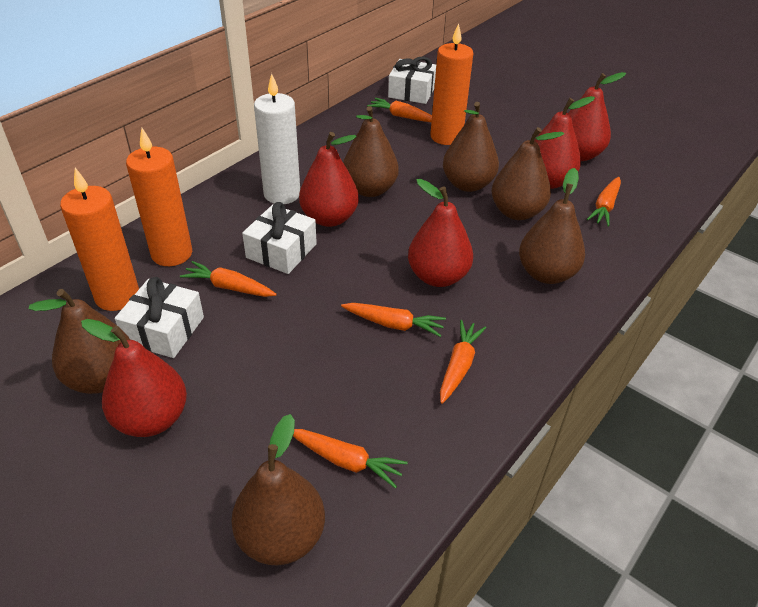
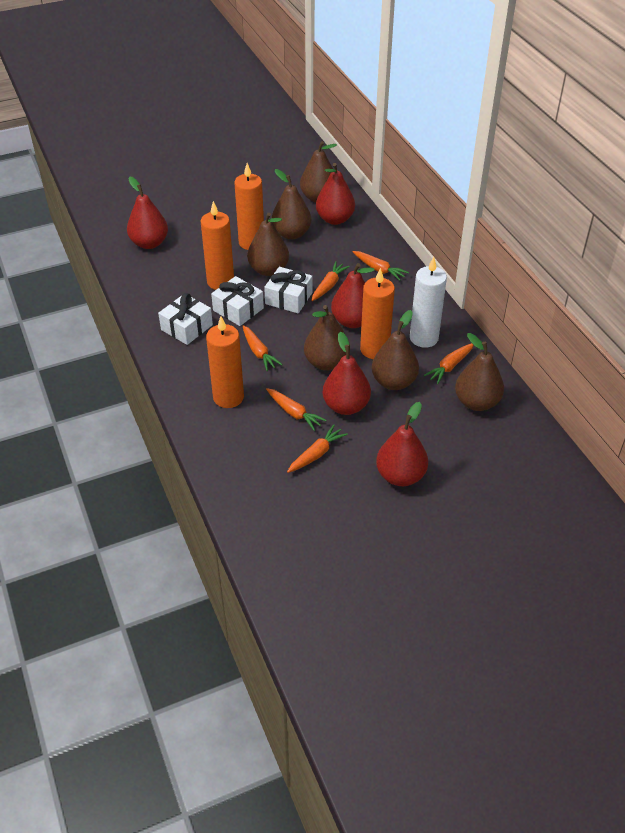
orange candle: [60,168,139,311] [126,128,192,266] [430,23,473,145] = 3 -> [201,201,234,290] [206,316,244,408] [234,163,264,250] [360,268,395,359] = 4

